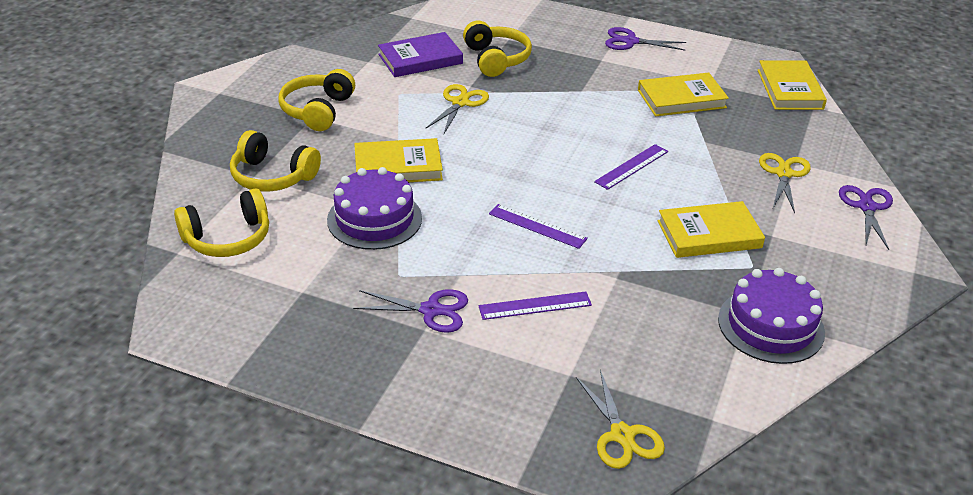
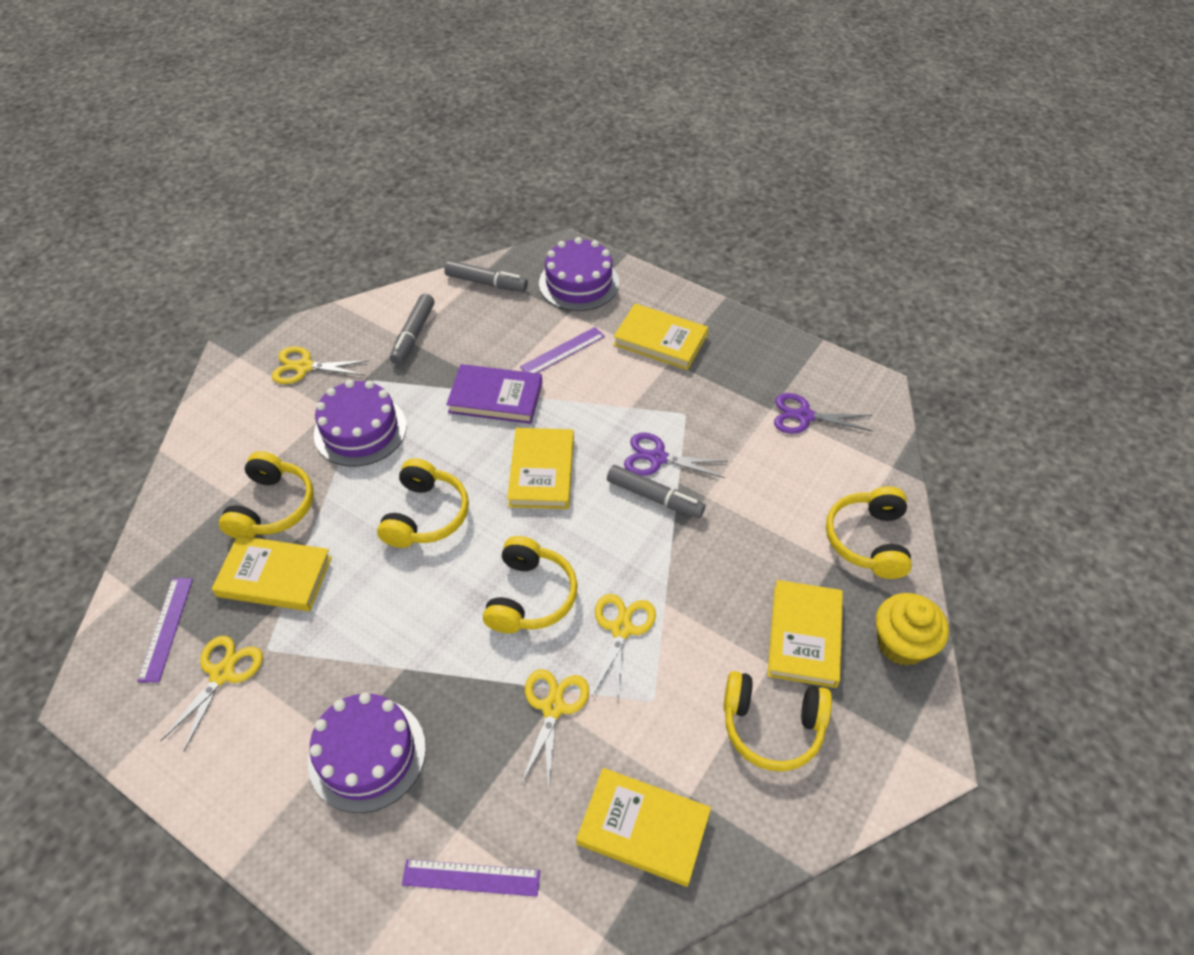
grey marker: none = 0 -> [390,294,435,365] [444,260,528,292] [607,465,705,518] = 3
purple cake: [327,167,422,250] [718,268,825,364] = 2 -> [308,692,426,813] [314,380,407,467] [539,237,619,311] = 3
purple scissors: [353,289,468,333] [605,27,686,50] [839,185,893,250] = 3 -> [624,433,728,478] [774,393,873,434] = 2
yellow book: [354,138,443,182] [638,73,729,117] [657,201,765,258] [757,60,827,110] = 4 -> [212,535,332,611] [507,428,574,509] [576,768,711,887] [613,303,708,370] [767,580,843,688] = 5
yellow cupcake: none = 0 -> [876,593,949,666] = 1
yellow headphones: [174,188,269,257] [230,130,321,192] [279,69,355,131] [463,21,532,77] = 4 -> [219,451,314,538] [377,458,469,548] [483,536,578,633] [723,671,832,771] [826,486,912,579] = 5
yellow scissors: [425,84,489,133] [576,370,665,469] [759,153,811,213] = 3 -> [160,636,263,752] [272,346,369,384] [521,669,589,789] [592,594,656,700] = 4

